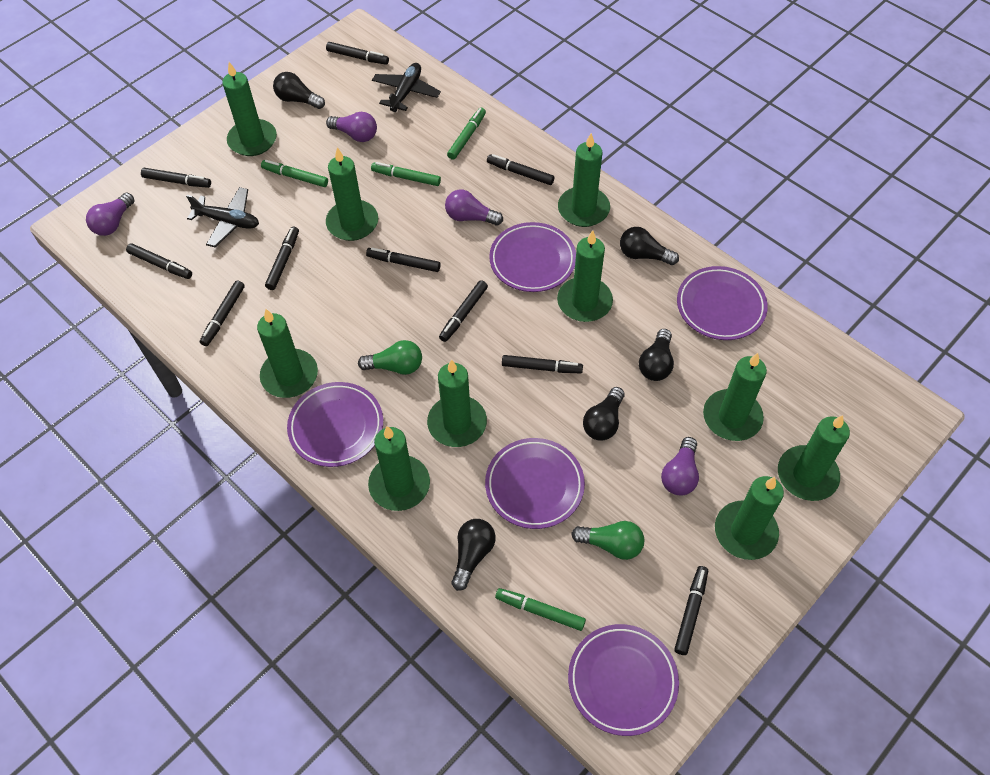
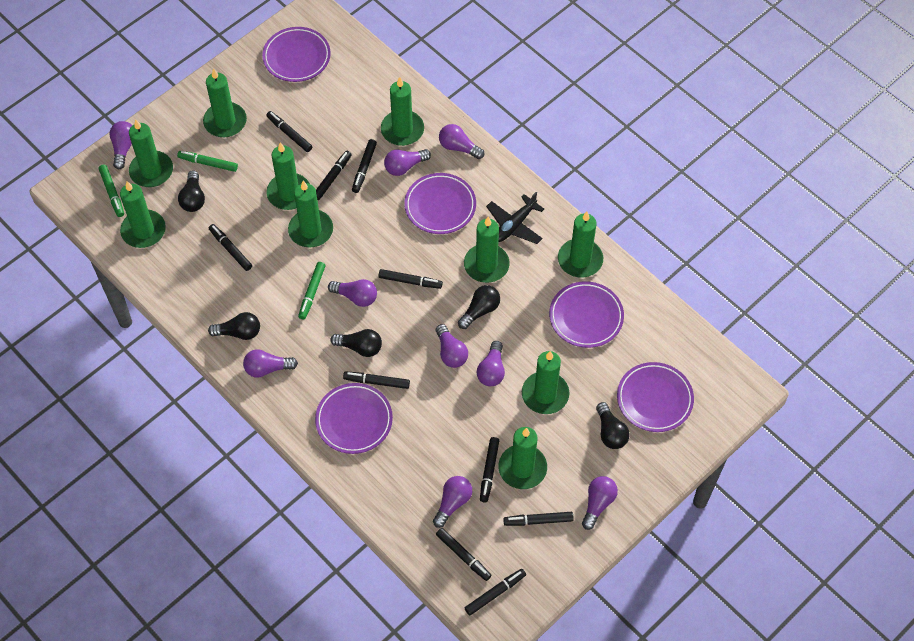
black plane: [186,187,259,247] [372,63,441,112] = 2 -> [486,192,544,244] = 1
green light bulb: [358,340,422,375] [571,521,644,560] = 2 -> none = 0
green marker: [261,160,328,187] [371,162,441,186] [447,108,486,160] [495,588,586,631] = 4 -> [99,164,124,217] [177,151,238,172] [298,262,326,320] = 3
purple light bulb: [86,192,134,236] [326,112,377,142] [445,190,503,226] [661,437,699,495] = 4 -> [109,121,132,169] [243,349,298,378] [328,279,377,307] [384,149,431,176] [433,476,472,528] [436,324,468,368] [439,124,484,159] [477,341,505,386] [582,476,618,530] = 9

